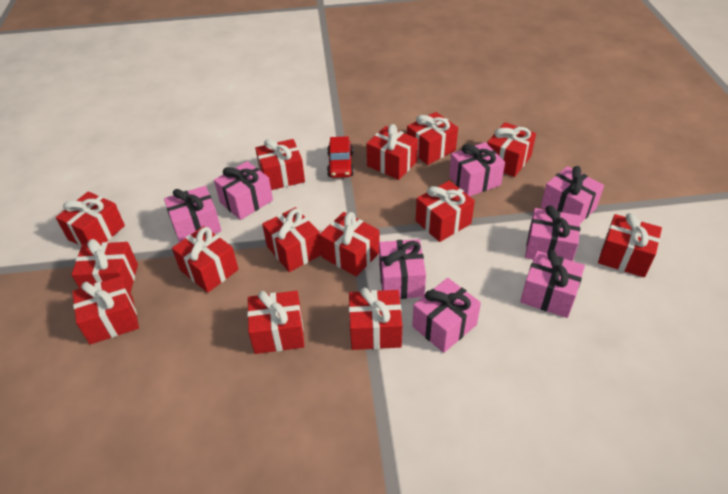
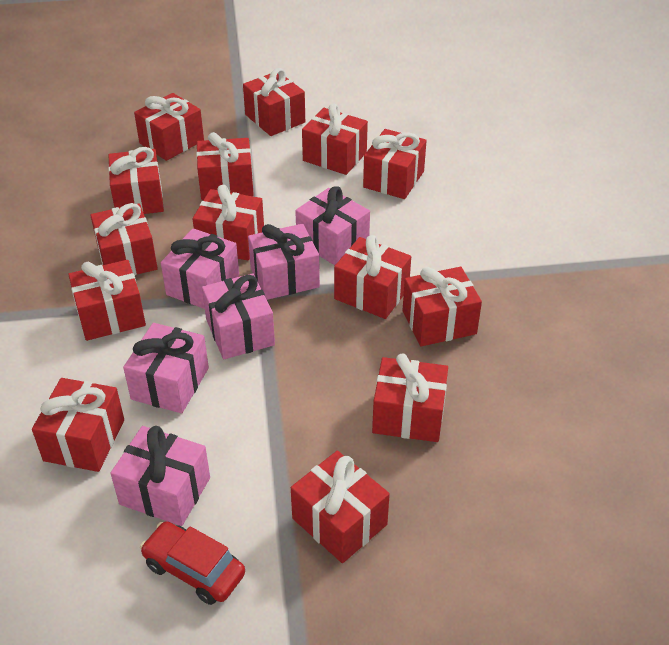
pink gift: [164,186,222,242] [214,161,273,220] [379,239,426,299] [412,278,481,353] [449,142,505,196] [520,250,585,318] [525,205,581,261] [541,166,604,223] = 8 -> [111,426,210,526] [123,323,209,413] [161,228,239,309] [202,273,275,359] [248,224,320,300] [295,186,370,265] = 6

